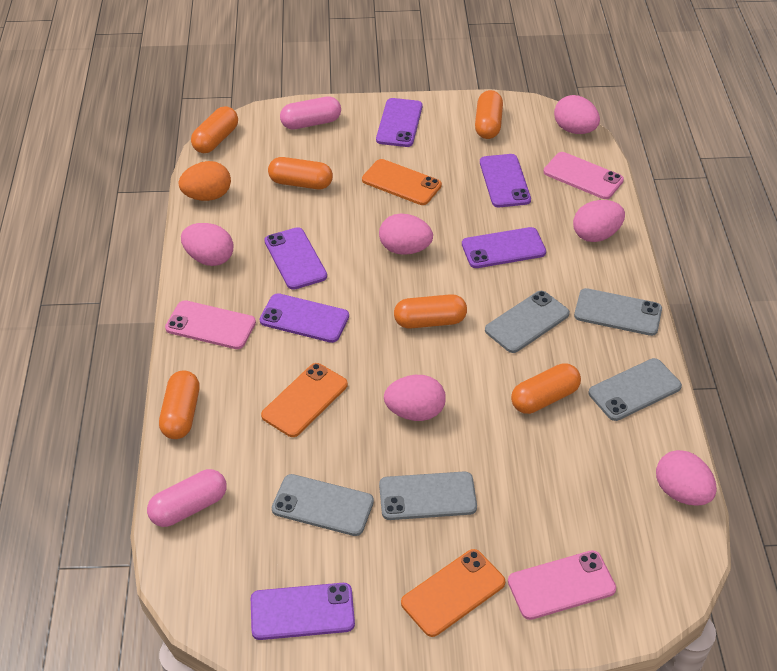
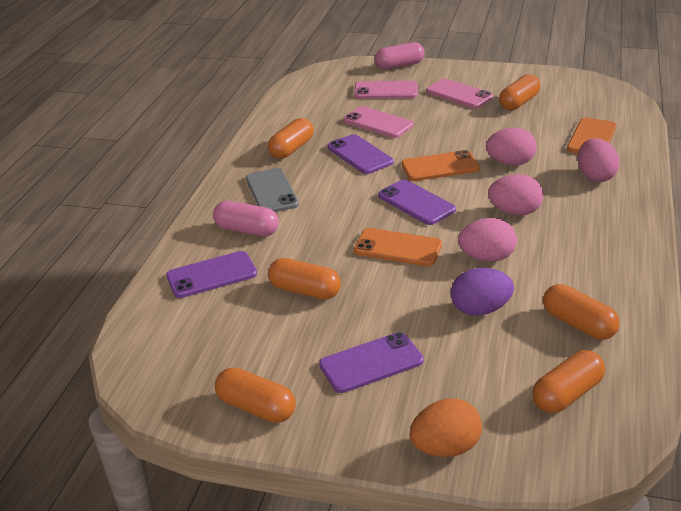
grey phone: [272,474,374,536] [379,472,477,520] [485,291,570,353] [574,288,662,336] [589,358,682,421] = 5 -> [246,168,299,212] = 1
pink egg: [181,223,233,266] [379,214,433,255] [384,375,446,421] [554,95,600,134] [573,200,625,242] [656,450,717,506] = 6 -> [458,218,517,262] [486,128,537,166] [488,174,544,216] [578,138,620,182] = 4
purple egg: none = 0 -> [451,268,514,316] = 1
purple phone: [251,583,355,640] [260,293,349,343] [264,227,327,290] [376,98,422,147] [462,227,546,268] [480,154,531,207] = 6 -> [166,251,257,298] [319,332,424,393] [327,134,394,174] [378,179,456,225] = 4

